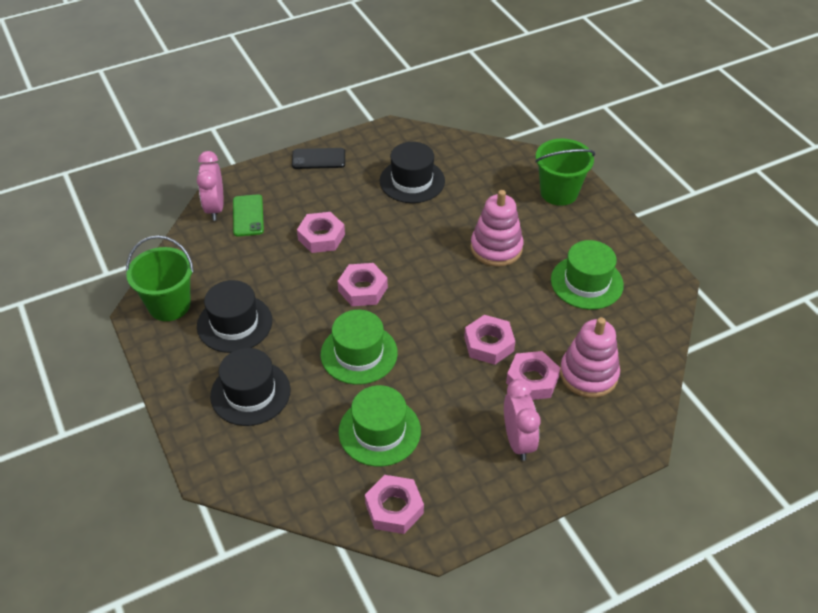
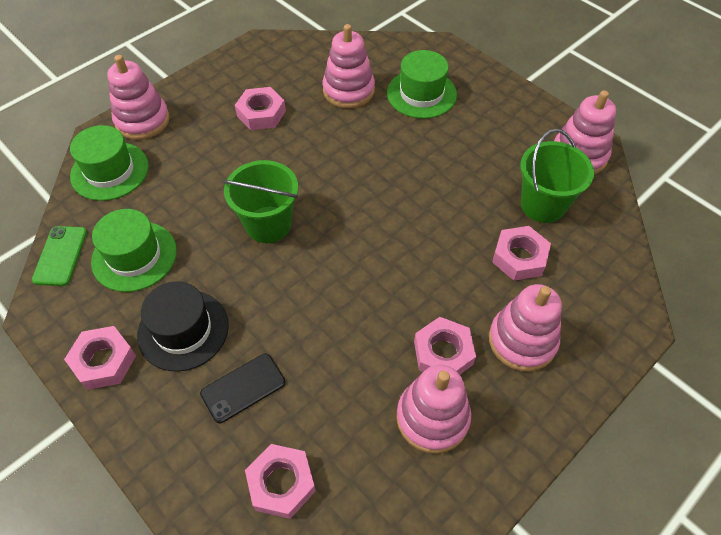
black hat: [197,280,272,353] [210,348,291,426] [380,142,445,203] = 3 -> [137,281,229,371] = 1
pink clock: [197,151,224,221] [504,379,541,461] = 2 -> none = 0
pink stacking toy: [471,190,523,267] [560,317,620,398] = 2 -> [107,55,170,140] [322,24,375,108] [396,365,471,454] [489,284,562,372] [554,90,616,175] = 5

